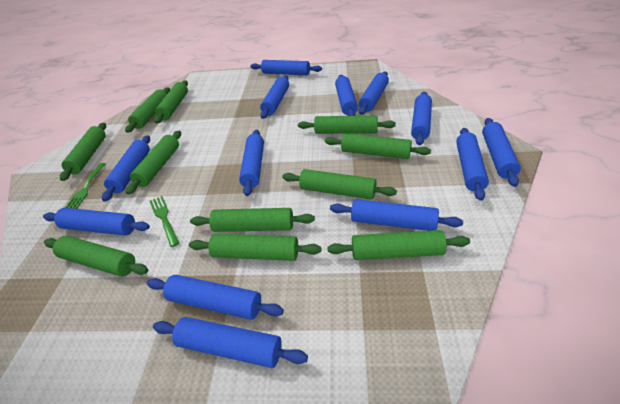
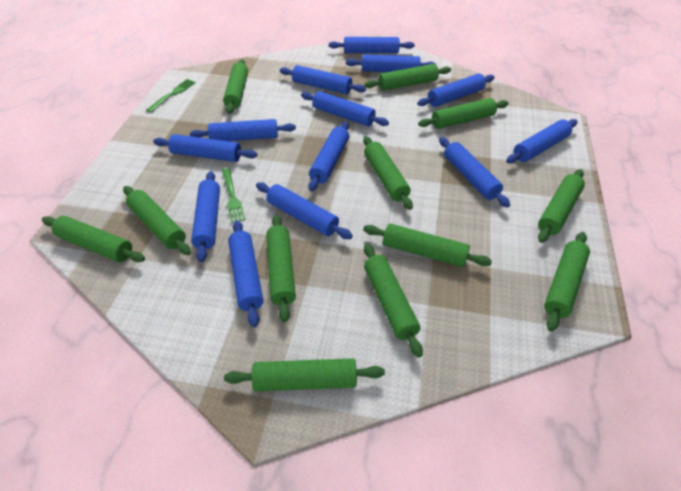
green rolling pin: [44,236,148,277] [60,123,106,181] [125,88,170,133] [126,131,181,195] [154,81,188,124] [189,234,321,261] [190,208,315,232] [282,169,397,200] [298,116,396,134] [325,133,431,159] [327,230,470,260] = 11 -> [42,216,145,262] [123,186,191,255] [223,59,248,114] [224,358,385,391] [266,215,296,322] [363,136,413,210] [363,223,492,267] [364,64,451,91] [364,243,423,357] [418,98,509,129] [538,169,585,243] [544,232,590,331] = 12

